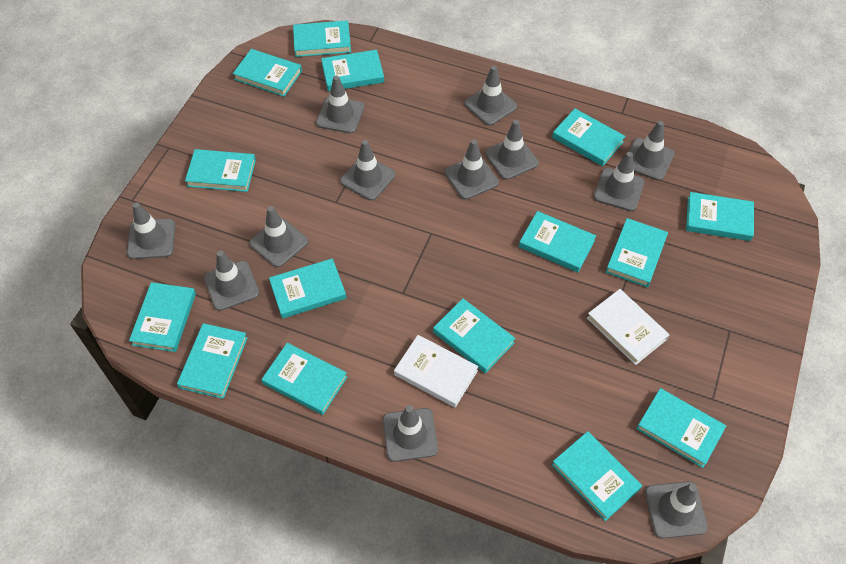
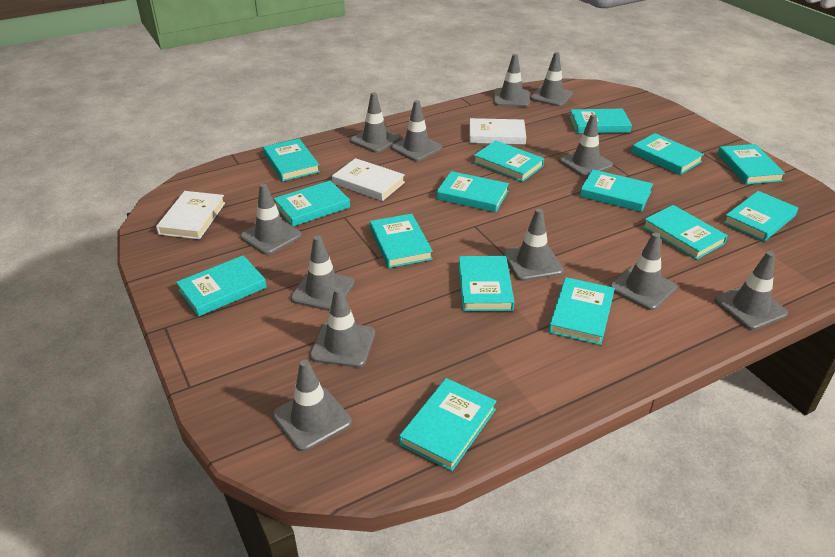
white book: [394,335,479,408] [587,289,669,365] = 2 -> [156,191,225,239] [332,158,405,201] [469,118,526,144] = 3

